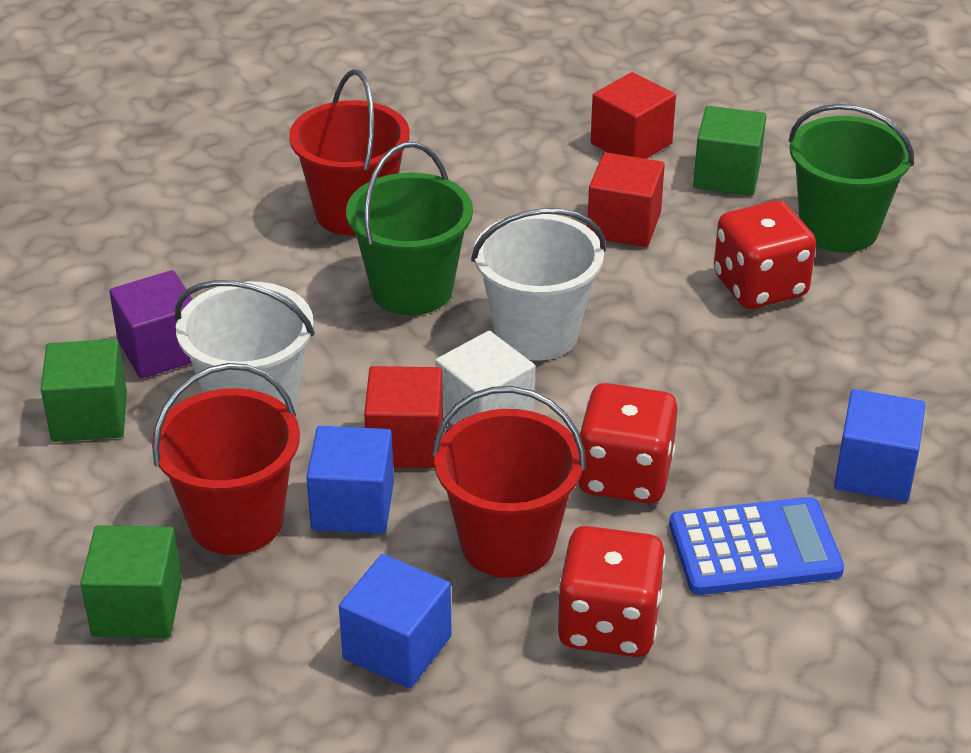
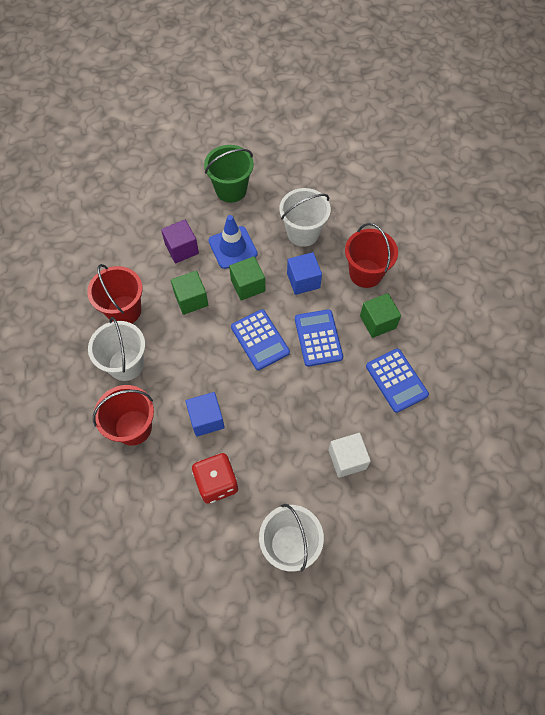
blue calculator: [669,497,844,595] = 1 -> [231,309,290,370] [295,309,343,367] [366,349,429,413] = 3
blue cube: [306,426,394,534] [339,554,452,689] [834,389,926,502] = 3 -> [185,392,225,437] [287,252,322,295] = 2
blue traffic cone: none = 0 -> [209,215,258,269] = 1
green bucket: [346,142,473,315] [788,104,914,253] = 2 -> [204,145,254,203] = 1
red cube: [364,366,443,468] [587,152,665,247] [590,72,676,159] = 3 -> none = 0
red dice: [558,526,666,657] [578,383,678,504] [714,200,816,309] = 3 -> [192,453,238,504] = 1
white bucket: [175,280,315,413] [471,208,606,361] = 2 -> [88,317,145,381] [259,504,324,572] [279,188,331,247] = 3

